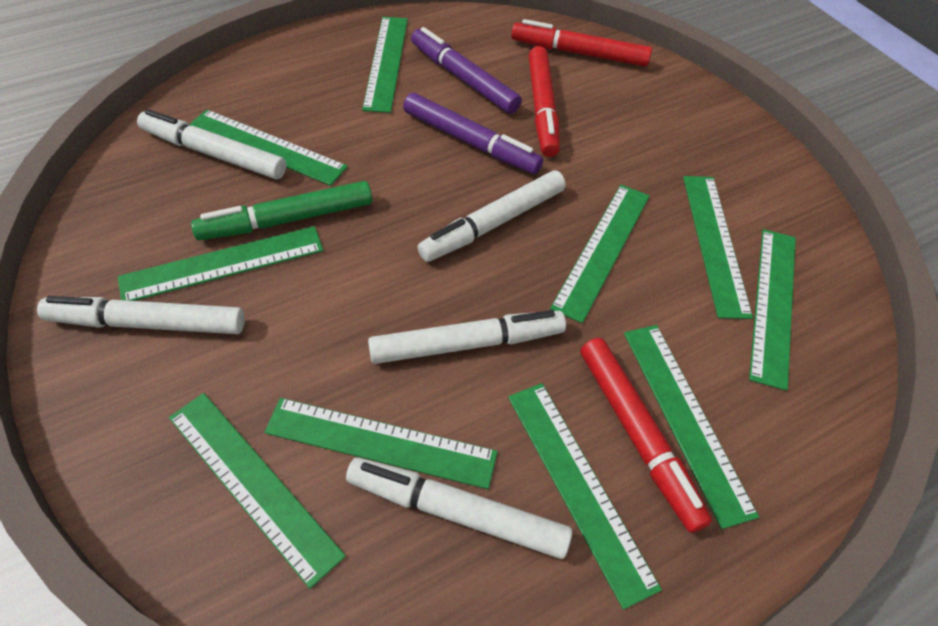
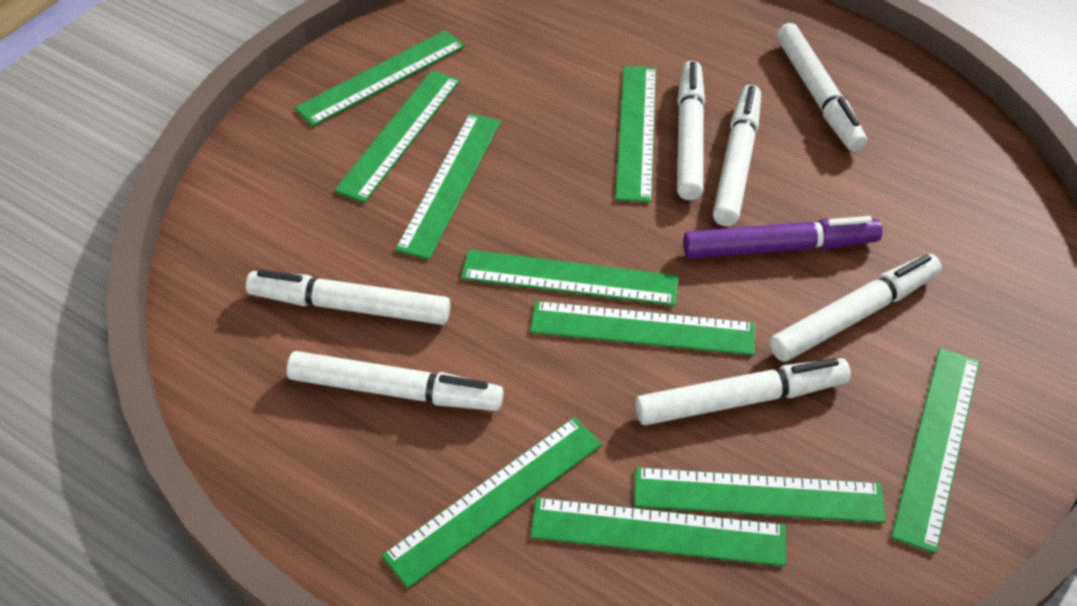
green marker: [191,181,372,240] = 1 -> none = 0
purple marker: [403,93,543,174] [411,27,522,114] = 2 -> [683,216,882,259] = 1
red marker: [511,19,652,67] [528,46,560,157] [581,338,712,533] = 3 -> none = 0
white marker: [37,296,245,334] [137,109,286,179] [346,457,572,559] [368,310,566,364] [418,170,566,262] = 5 -> [246,269,450,325] [287,351,504,411] [635,358,851,425] [677,60,705,200] [713,85,761,226] [770,254,942,362] [776,23,867,152] = 7

